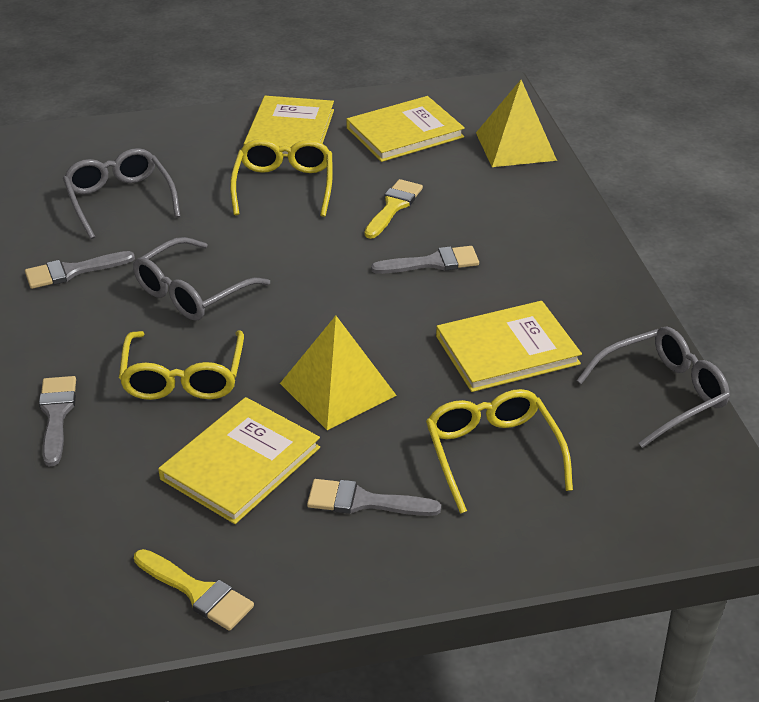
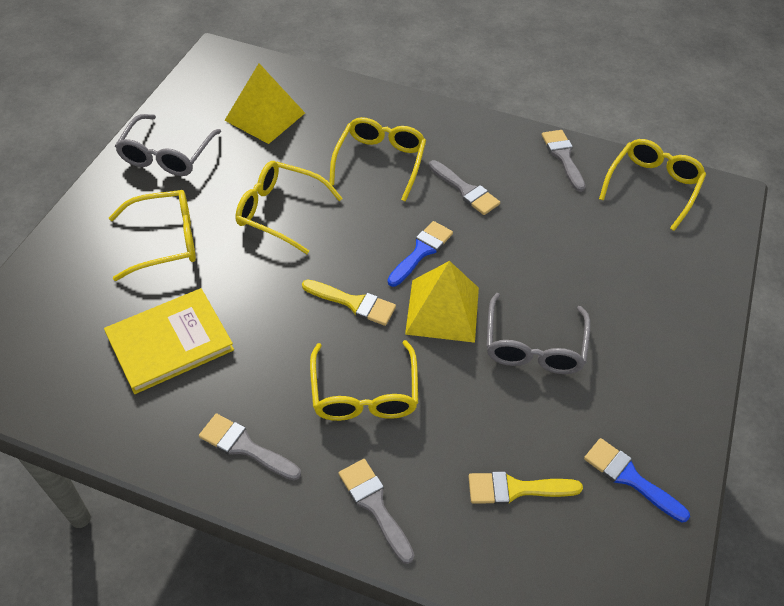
blue brush: none = 0 -> [387,221,453,287] [584,438,690,522] = 2
grey glasses: [63,148,180,239] [133,237,270,321] [577,327,730,448] = 3 -> [115,114,221,176] [486,293,590,374] = 2
yellow book: [158,397,320,524] [244,96,334,157] [347,96,465,162] [436,301,582,392] = 4 -> [104,288,234,394] = 1
yellow glasses: [119,331,244,400] [230,139,333,217] [426,389,573,514] = 3 -> [109,190,196,281] [235,161,343,254] [310,340,418,421] [329,117,426,202] [599,139,706,231] = 5

